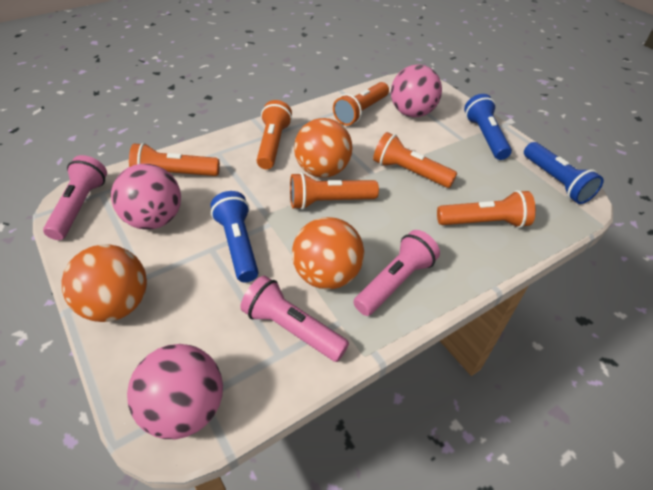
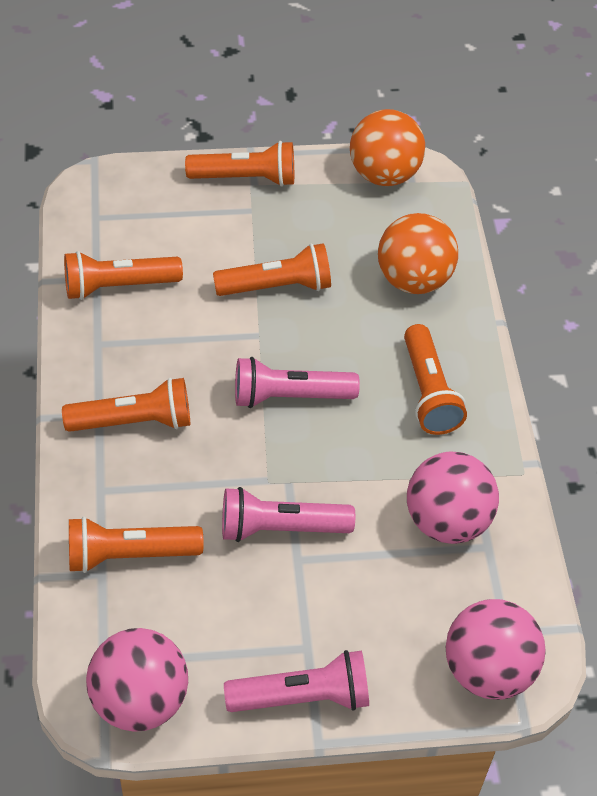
blue flashlight: [211,191,259,283] [464,94,512,160] [524,142,604,204] = 3 -> none = 0
orange ball: [62,245,147,322] [292,217,364,289] [294,118,353,178] = 3 -> [350,109,425,186] [378,213,458,294] = 2

